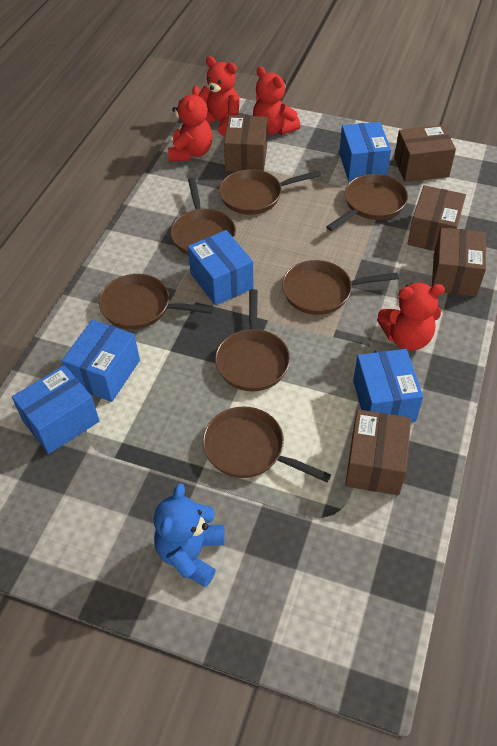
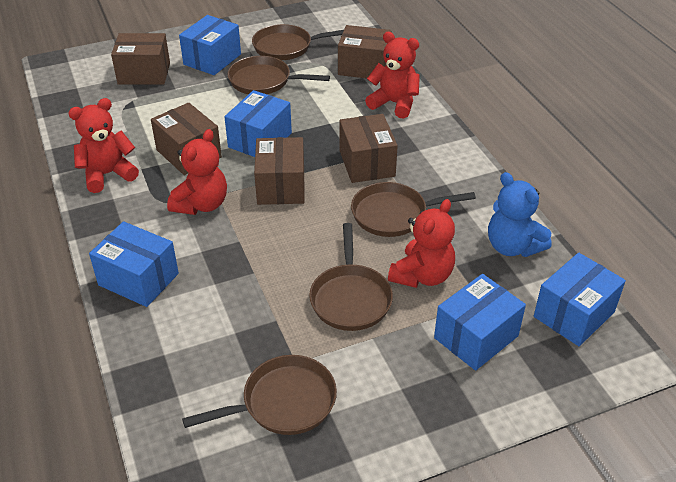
brown pan: [99,274,214,330] [171,178,236,255] [203,406,331,482] [215,289,290,392] [219,169,321,215] [282,260,399,315] [326,174,408,231] = 7 -> [182,355,337,435] [228,56,330,94] [252,24,344,60] [309,223,393,331] [351,182,476,237] = 5

